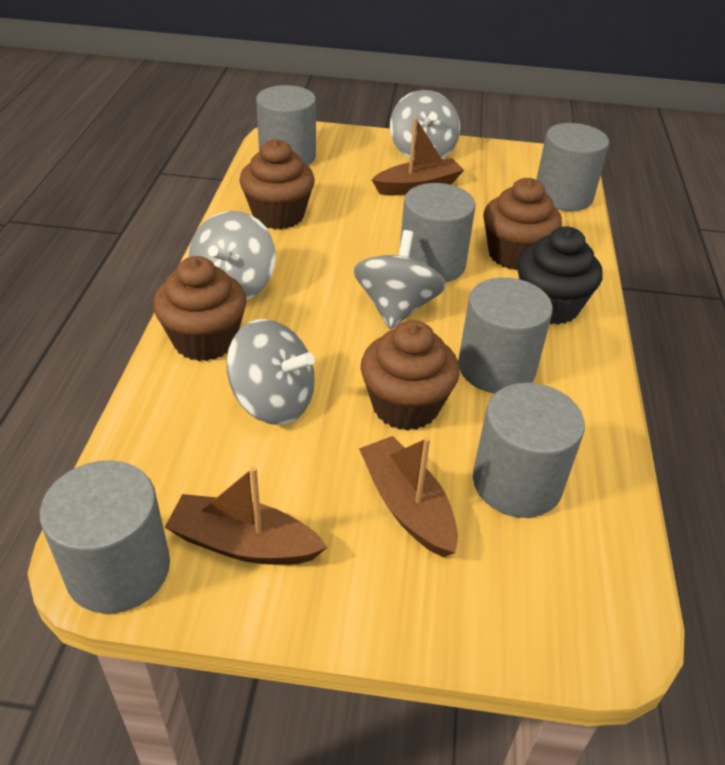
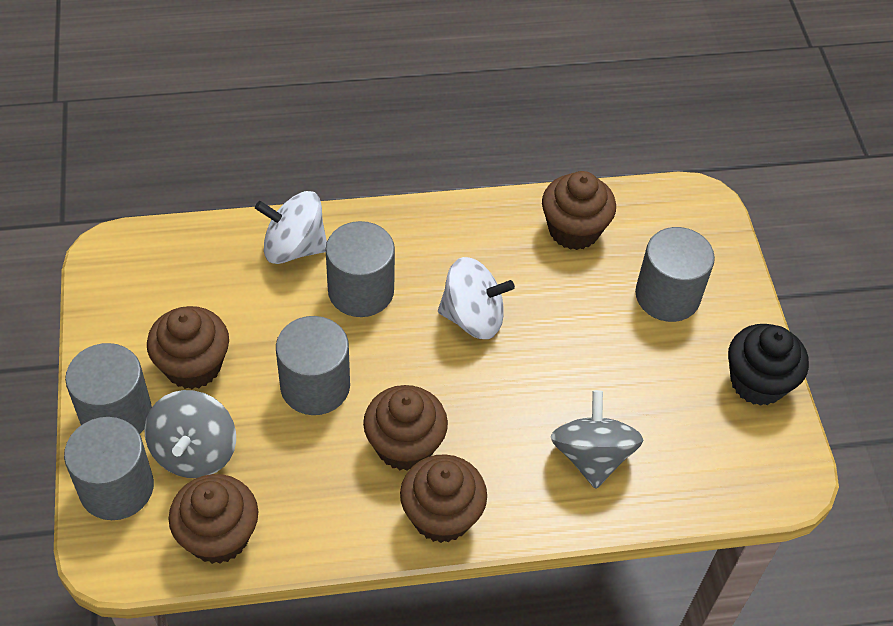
brown boat: [165,466,328,565] [359,436,458,557] [372,117,464,195] = 3 -> none = 0
brown cupcake: [153,256,247,361] [239,139,315,229] [361,320,460,430] [483,178,562,270] = 4 -> [147,306,229,389] [168,474,258,564] [363,385,448,471] [400,454,487,543] [542,171,616,250] = 5
grey cylinder: [40,460,170,614] [256,85,316,166] [400,183,476,283] [458,277,553,393] [473,383,585,518] [536,123,609,211] = 6 -> [64,417,154,520] [65,343,152,434] [276,316,350,415] [326,221,395,317] [635,227,715,322] = 5
grey spinning top: [188,211,276,300] [226,319,315,425] [354,230,446,329] [390,90,460,161] = 4 -> [144,390,236,478] [551,390,643,489] = 2
white spinning top: none = 0 -> [255,191,327,264] [438,257,515,339] = 2

